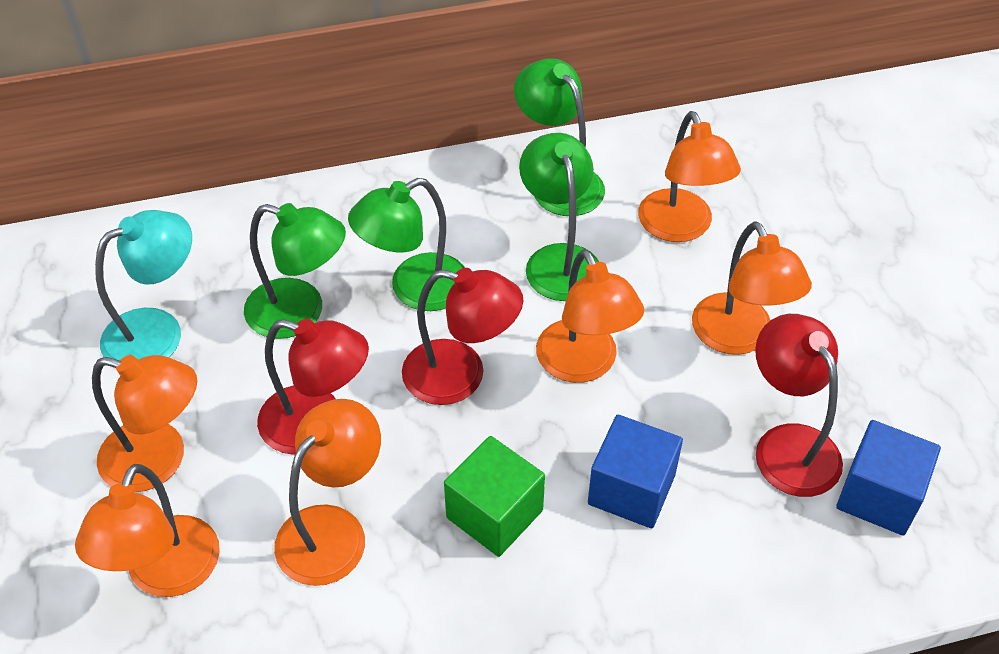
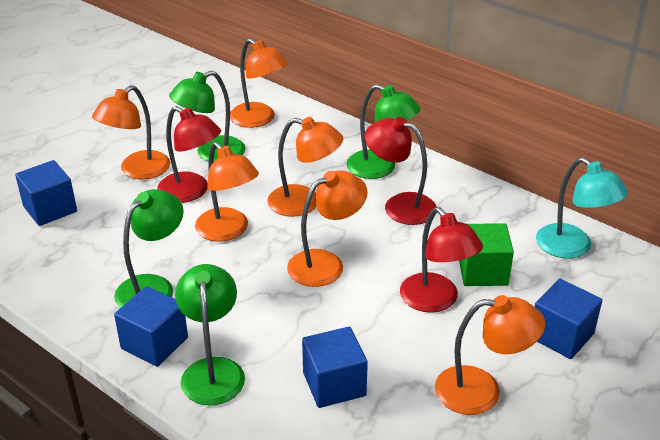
blue cube: [588,415,683,528] [836,420,941,535] = 2 -> [15,160,77,226] [114,286,188,367] [302,327,368,408] [534,279,602,359] = 4

